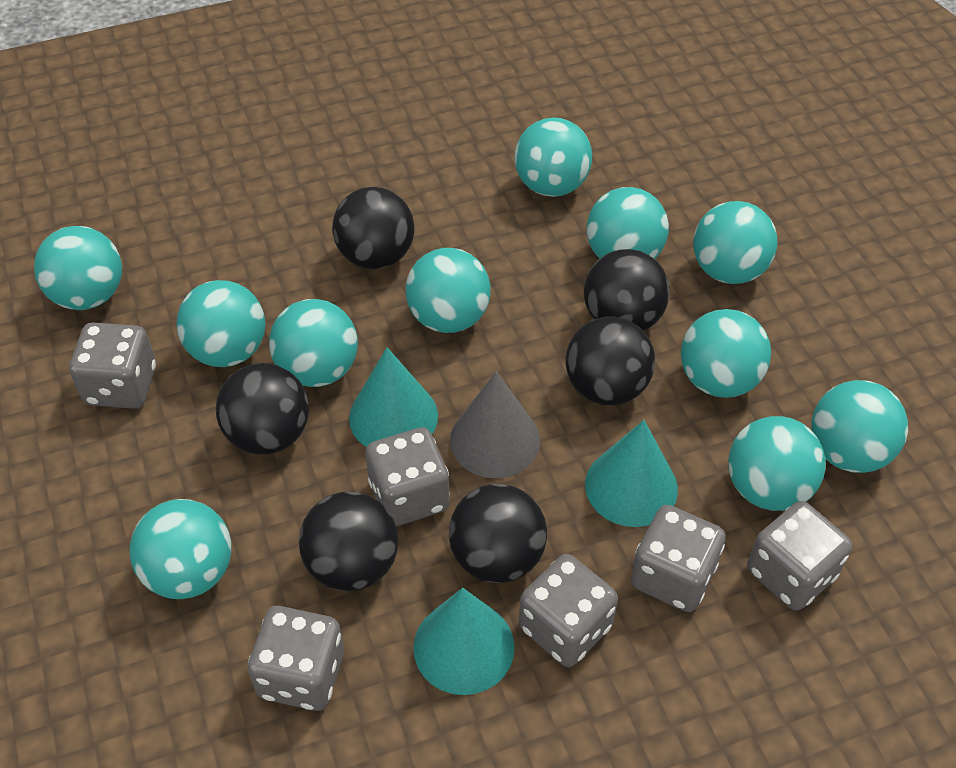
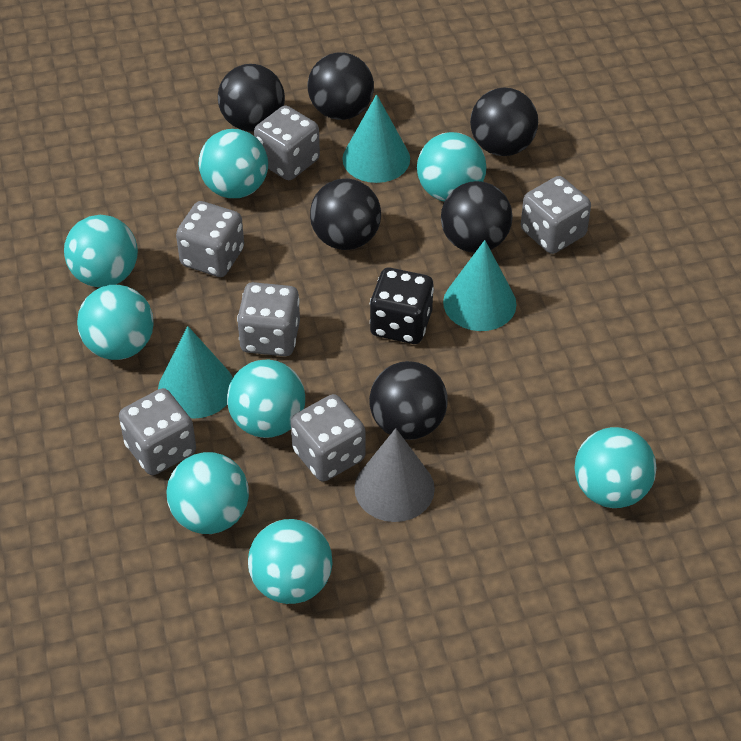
black dice: none = 0 -> [370,268,434,344] = 1
turquoise ball: [34,226,122,310] [129,499,231,599] [177,280,266,367] [269,299,358,387] [406,248,491,333] [514,117,592,197] [587,187,669,259] [681,309,771,398] [693,201,777,284] [728,416,826,511] [811,380,908,473] = 11 -> [64,215,138,287] [77,285,154,360] [166,452,249,534] [199,129,268,198] [227,359,305,438] [248,519,332,604] [417,132,487,201] [574,427,657,508] = 8

